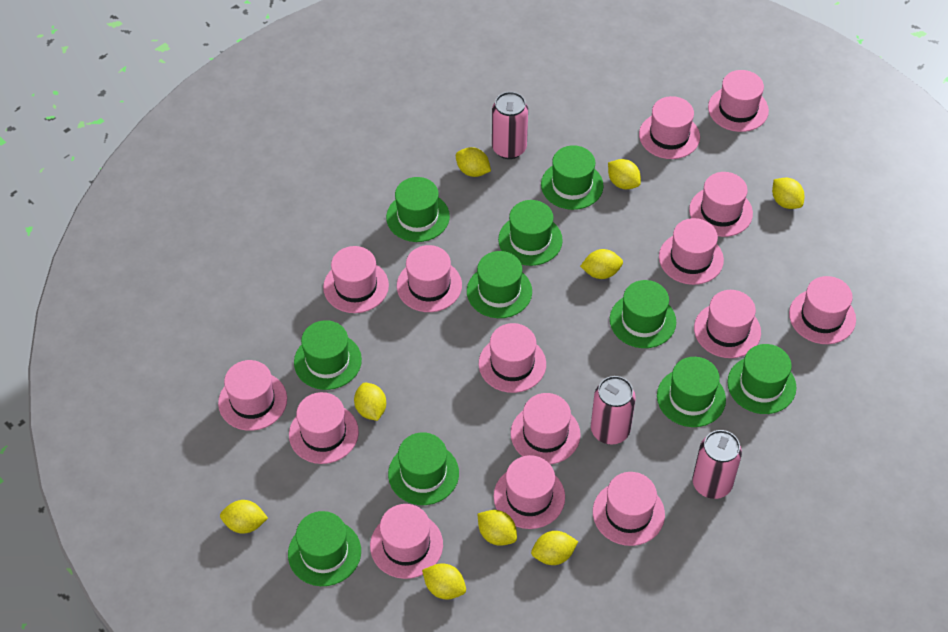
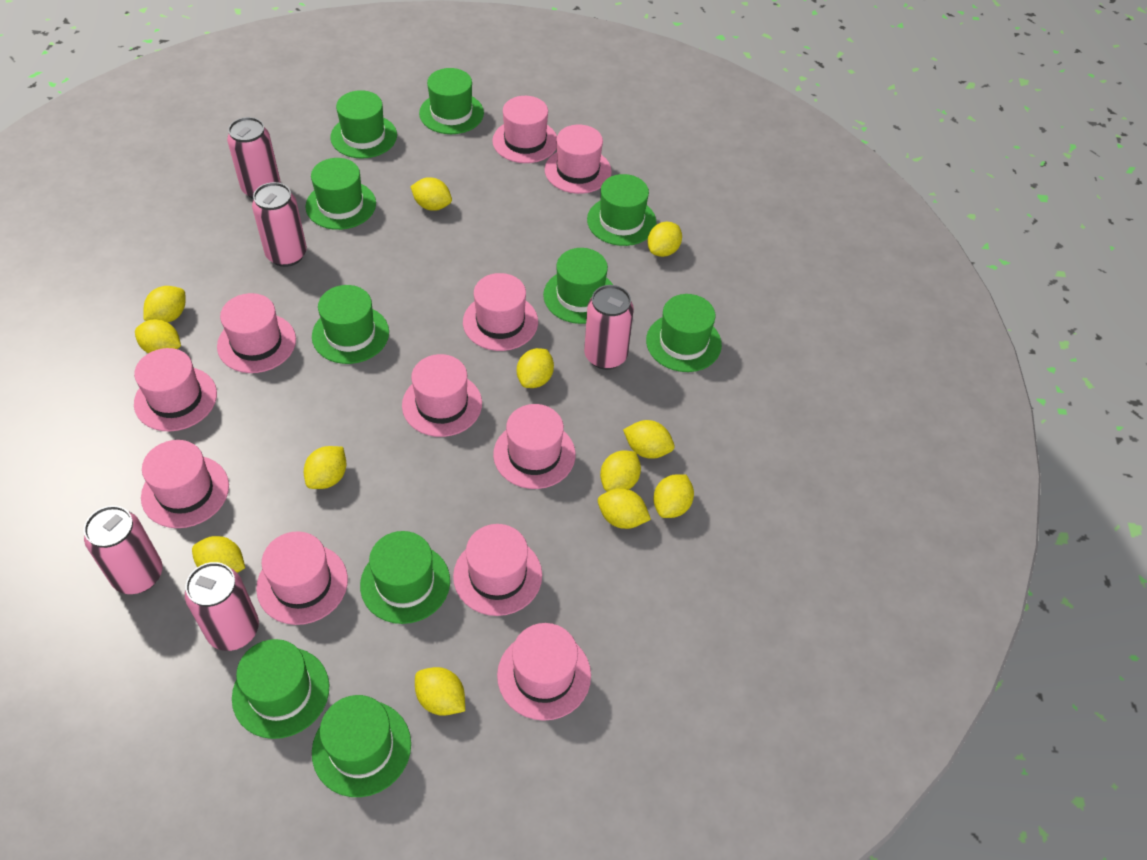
pink can: [492,92,528,159] [591,376,636,445] [693,430,742,499] = 3 -> [84,506,162,594] [185,562,259,651] [227,117,281,199] [252,182,307,267] [584,285,634,370] = 5
pink hat: [218,360,287,431] [289,392,359,464] [323,246,389,313] [370,504,443,579] [397,245,462,312] [479,323,546,393] [494,455,565,529] [511,393,581,464] [593,472,665,546] [639,96,700,159] [659,218,724,285] [689,172,753,237] [694,290,761,358] [708,70,769,132] [789,276,856,344] = 15 -> [134,348,217,431] [141,440,229,528] [217,293,296,373] [256,531,348,625] [402,354,482,437] [453,524,542,616] [463,273,538,351] [492,96,557,163] [493,404,575,489] [497,623,591,721] [545,125,612,194] = 11
yellow lemon: [220,500,268,534] [354,383,386,421] [422,563,466,599] [456,147,491,177] [478,510,517,546] [531,531,578,565] [580,249,623,279] [608,159,641,189] [772,178,804,209] = 9 -> [135,319,181,353] [144,286,186,322] [192,536,245,573] [304,446,346,489] [410,177,452,211] [415,667,465,716] [517,348,554,388] [598,488,651,529] [600,451,641,492] [623,420,674,459] [647,221,682,257] [653,474,694,518] = 12

